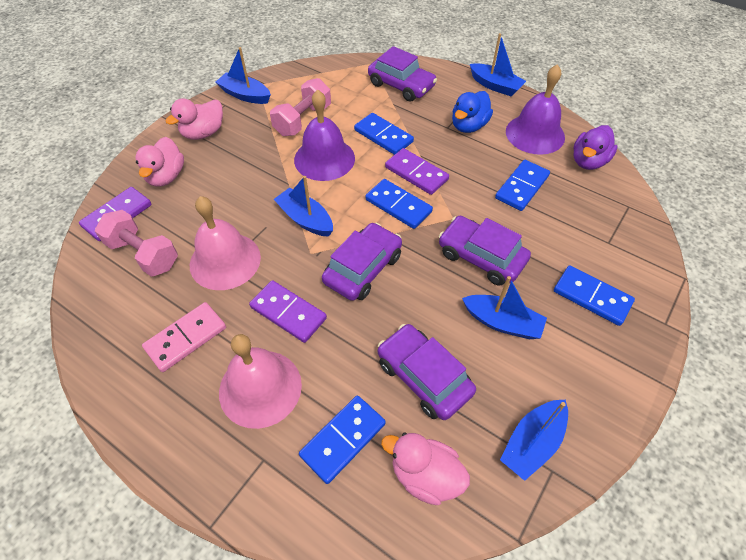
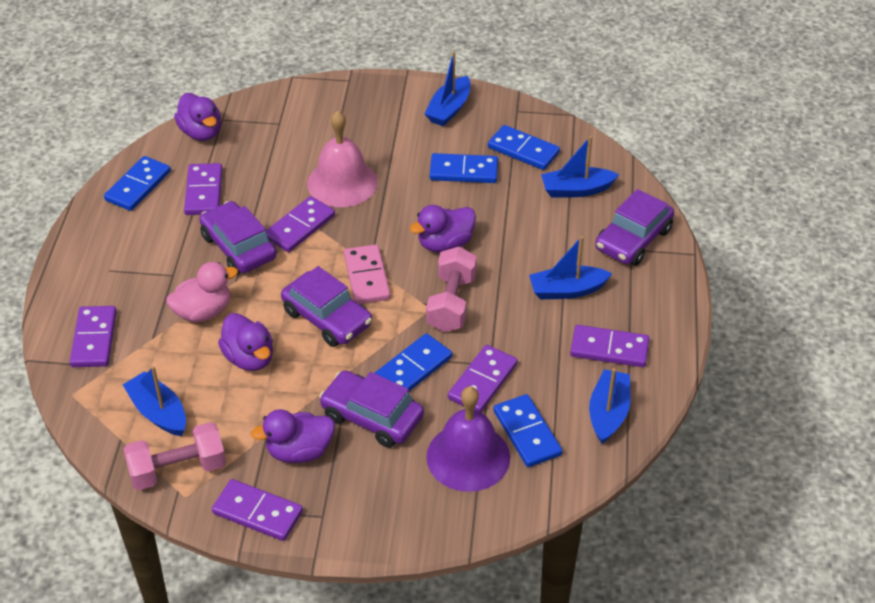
blue duck: [452,91,493,133] = 1 -> none = 0
pink bell: [190,196,261,290] [219,334,302,429] = 2 -> [307,111,378,207] = 1
pink duck: [135,137,184,187] [166,98,223,140] [381,433,470,505] = 3 -> [166,262,238,322] = 1
purple bell: [294,90,355,181] [506,64,565,155] = 2 -> [426,386,510,492] = 1
purple domino: [79,187,152,241] [249,280,327,343] [385,148,449,195] = 3 -> [70,306,117,367] [184,163,223,215] [212,479,303,541] [266,196,335,252] [448,345,518,412] [570,325,649,367] = 6
purple duck: [573,125,618,170] = 1 -> [174,93,221,141] [218,313,273,371] [251,409,335,463] [410,205,476,252] = 4

